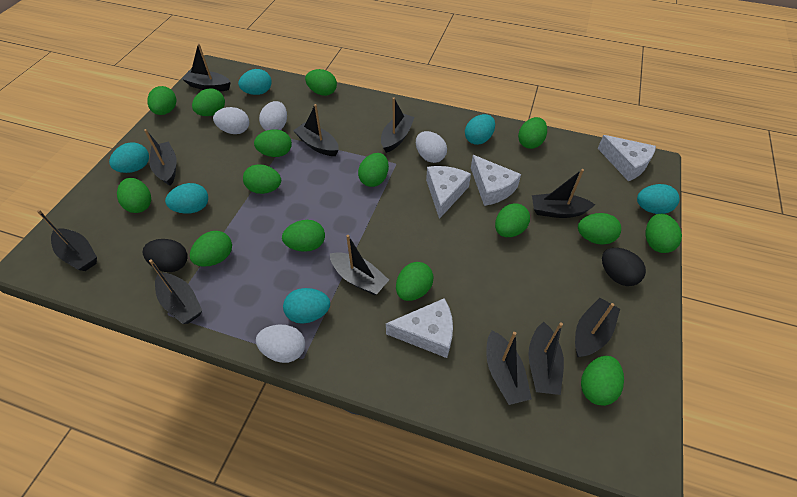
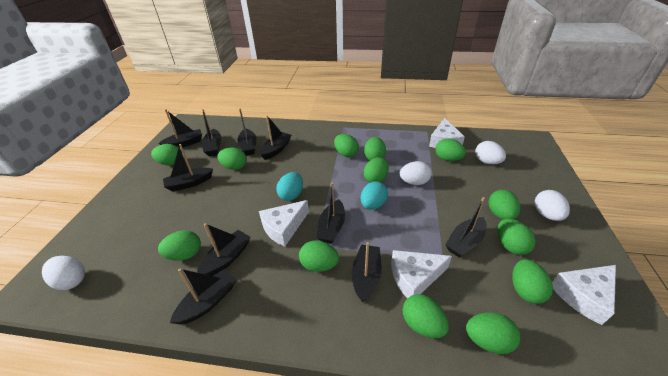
black boat: [37,210,97,271] [144,129,177,186] [149,259,202,324] [182,43,231,91] [293,104,339,156] [330,235,389,295] [381,97,415,153] [486,331,532,405] [528,322,564,395] [532,169,595,218] [575,298,620,358] = 11 -> [159,110,202,148] [163,144,213,191] [170,268,236,325] [197,223,251,276] [202,109,221,156] [237,108,257,156] [260,116,291,160] [316,183,345,244] [352,242,382,302] [445,197,486,257] = 10
black egg: [143,239,188,272] [602,248,646,286] = 2 -> none = 0
green egg: [117,178,151,213] [147,86,176,115] [190,231,232,267] [192,88,225,116] [243,164,281,194] [254,129,292,157] [282,220,325,252] [305,69,337,96] [358,153,389,187] [396,262,433,301] [495,203,530,237] [518,117,547,149] [578,213,621,245] [581,356,624,406] [646,214,682,253] = 15 -> [151,144,182,165] [158,230,201,261] [217,148,247,170] [299,240,339,272] [334,134,359,157] [364,137,386,161] [364,157,389,183] [403,294,449,338] [436,139,466,161] [466,312,520,354] [489,190,520,219] [497,219,536,255] [512,259,553,304] = 13
turquoise egg: [109,142,149,173] [165,183,208,214] [238,69,272,95] [283,288,330,324] [465,114,495,145] [637,184,679,214] = 6 -> [276,172,303,201] [361,181,388,210] = 2

